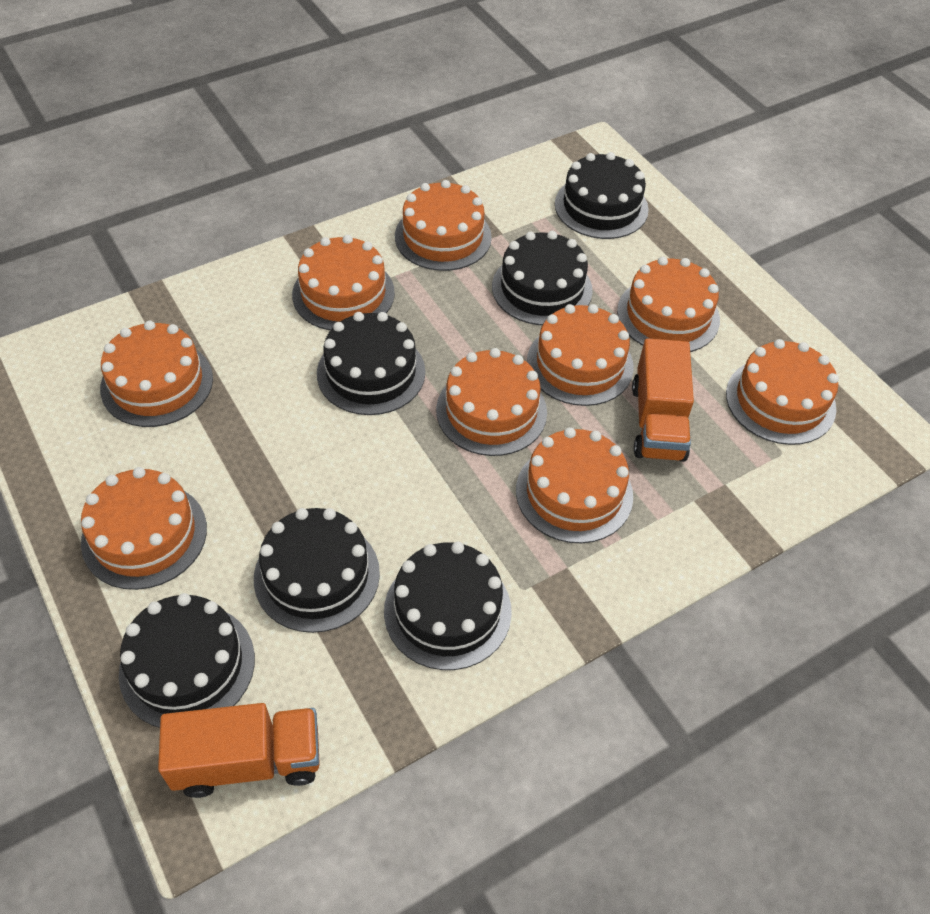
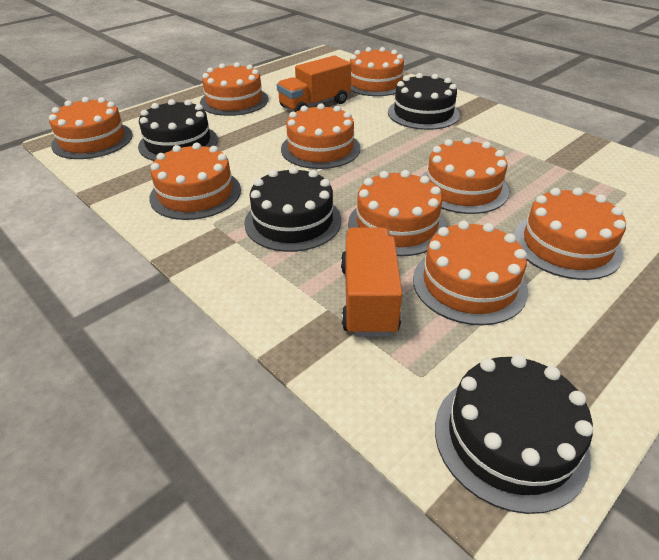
black cake: [119,593,255,728] [254,508,380,633] [317,312,425,415] [384,542,512,670] [492,231,593,325] [555,152,649,239] = 6 -> [138,99,218,161] [244,166,341,252] [388,73,460,130] [435,354,593,514] = 4

